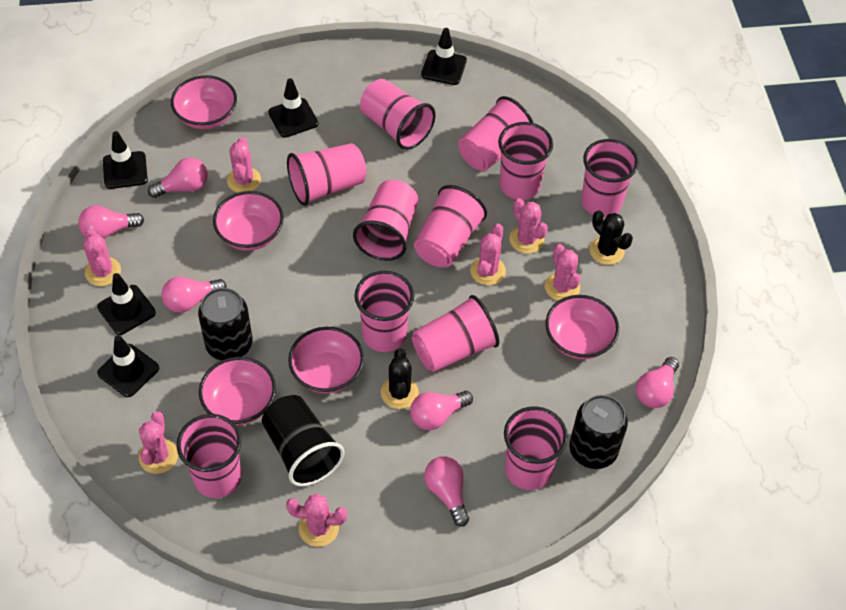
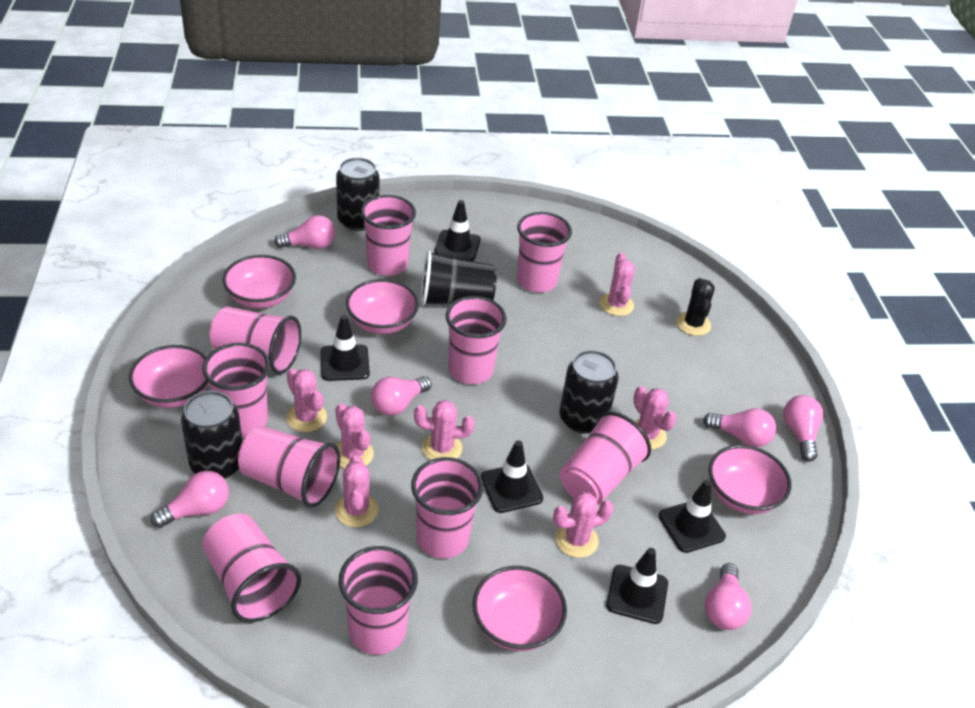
black cactus: [381,348,419,409] [590,210,633,265] = 2 -> [676,278,715,336] = 1
black can: [198,288,253,361] [569,395,628,469] = 2 -> [181,391,243,479] [336,157,380,231] [559,350,619,434] = 3
pink cup: [176,414,242,498] [287,143,366,206] [353,180,418,261] [354,271,414,352] [360,79,436,150] [412,295,499,372] [414,185,487,267] [458,96,533,171] [498,122,553,200] [504,406,568,490] [581,139,639,217] = 11 -> [202,343,270,437] [202,514,301,622] [210,307,301,374] [238,426,340,508] [338,546,418,655] [361,195,416,276] [411,457,483,559] [446,296,507,384] [517,212,572,293] [560,412,651,505] = 10

